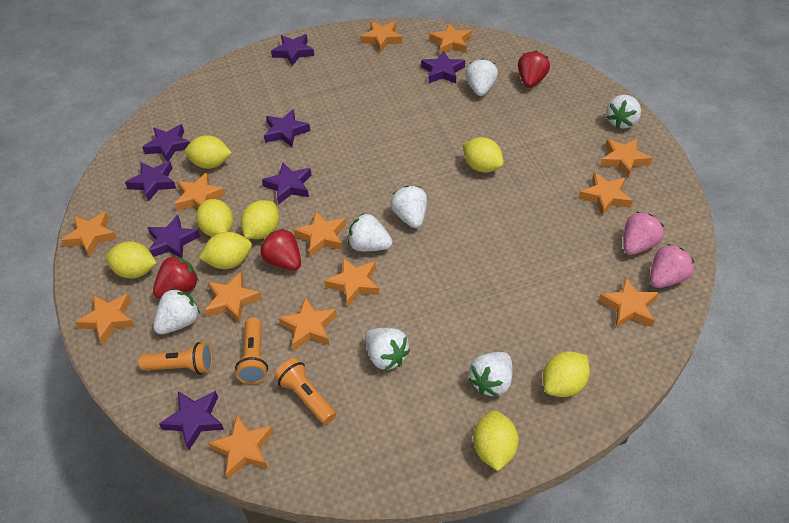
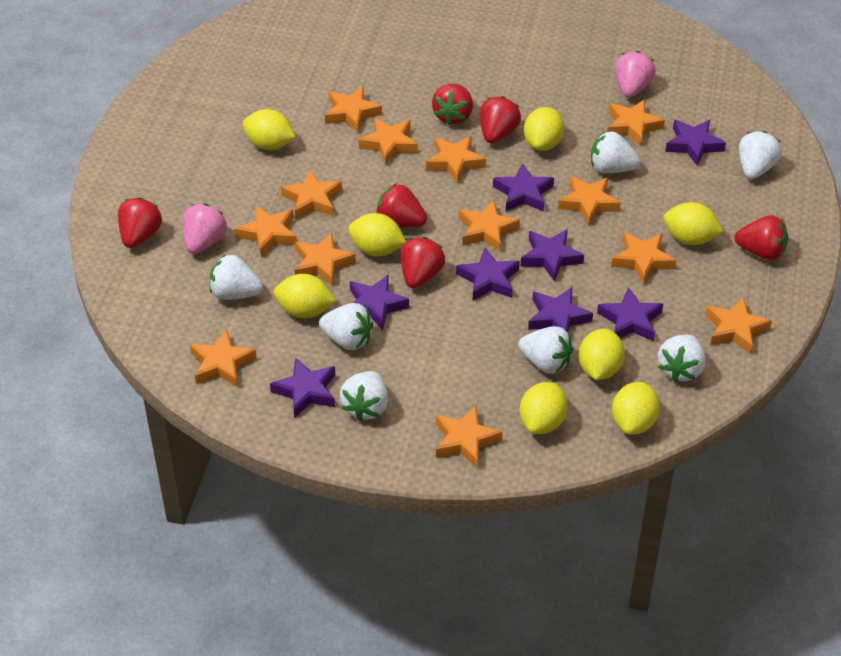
orange flashlight: [139,342,213,374] [235,317,268,384] [274,358,336,425] = 3 -> none = 0
red strawberry: [153,255,198,299] [260,228,301,271] [518,51,550,88] = 3 -> [118,197,162,248] [376,184,427,228] [401,237,445,288] [432,84,473,125] [480,96,521,143] [734,215,788,260] = 6

